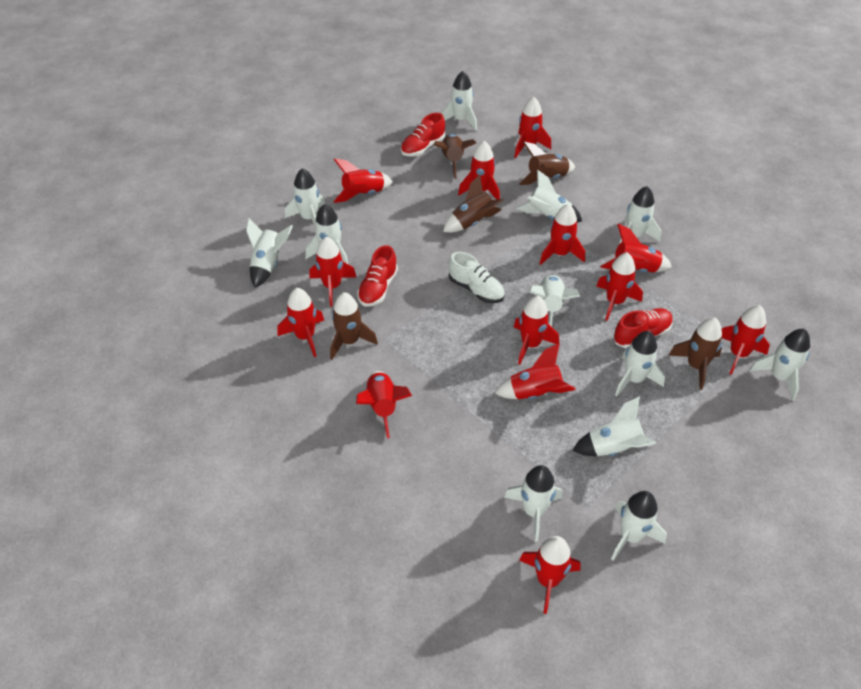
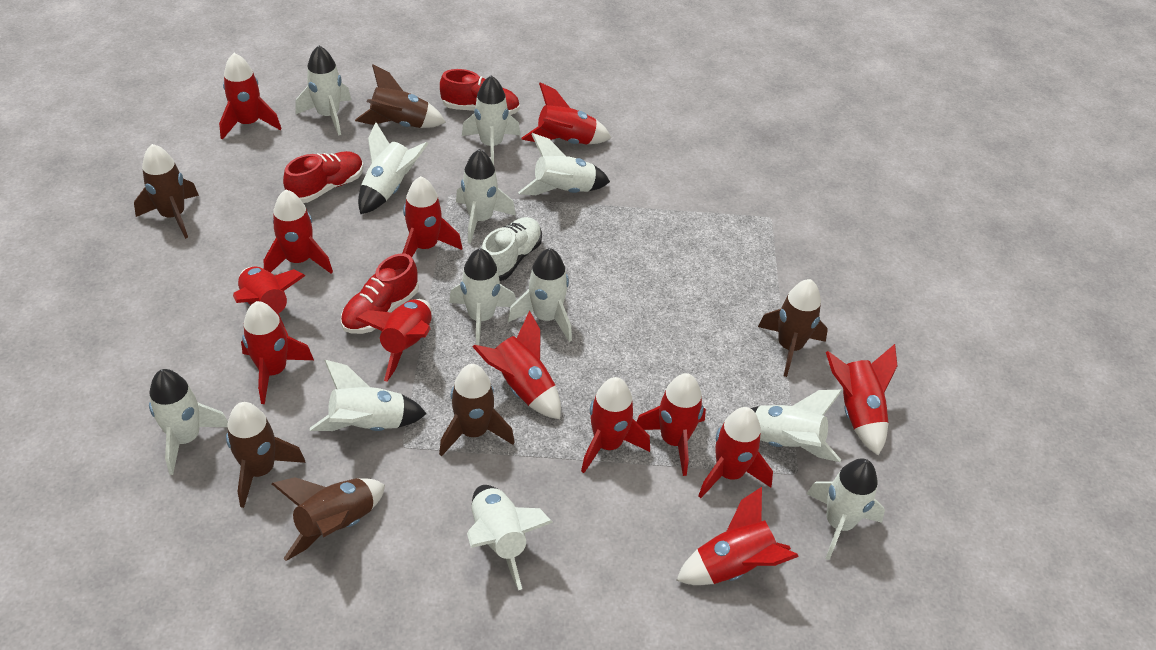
brown rocket: [330,292,378,360] [434,134,476,179] [443,175,504,233] [519,142,575,185] [669,317,722,390] = 5 -> [134,144,199,239] [226,402,306,508] [272,477,385,561] [355,65,446,128] [439,364,515,456] [758,279,828,377] = 6

